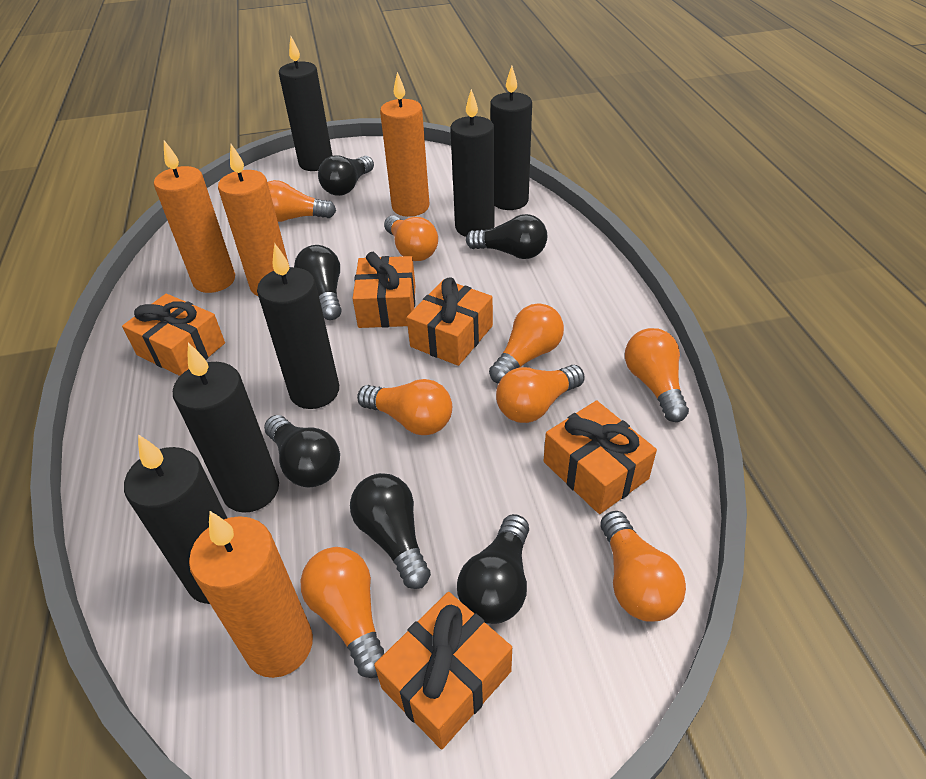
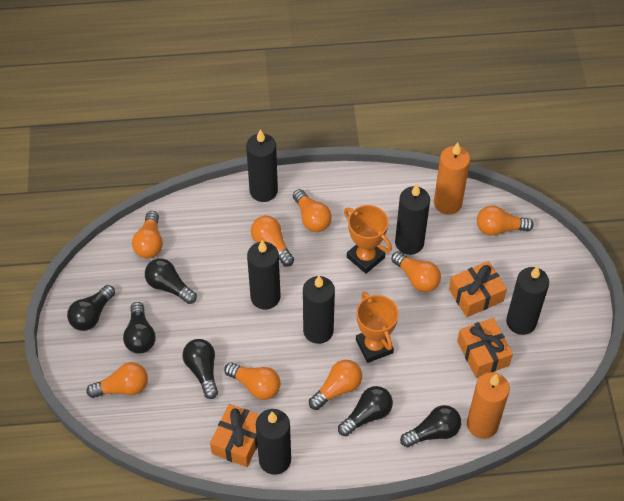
orange candle: [154,140,235,293] [189,511,313,678] [218,144,289,296] [380,72,429,217] = 4 -> [434,142,470,215] [467,372,510,439] = 2
orange gift: [122,294,225,376] [352,252,415,328] [374,592,512,749] [407,278,493,366] [544,400,657,514] = 5 -> [210,404,259,467] [449,261,507,317] [457,318,513,378] = 3
orange trophy: none = 0 -> [344,205,392,274] [356,292,399,363] = 2

